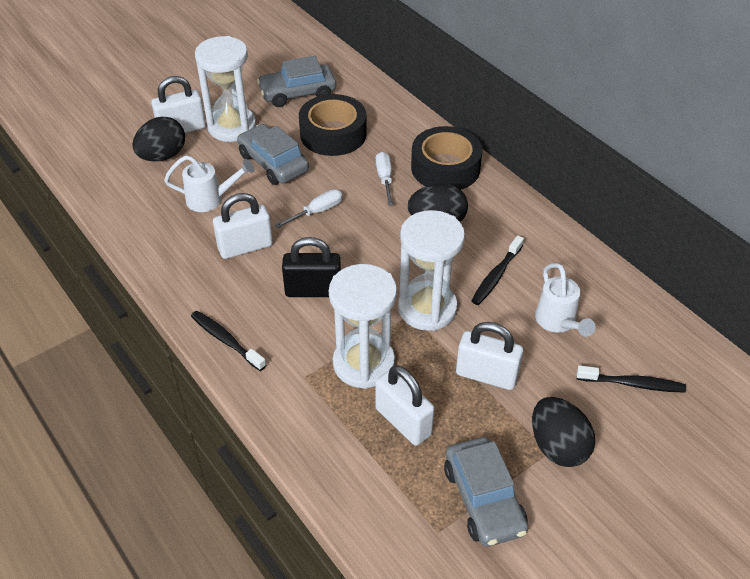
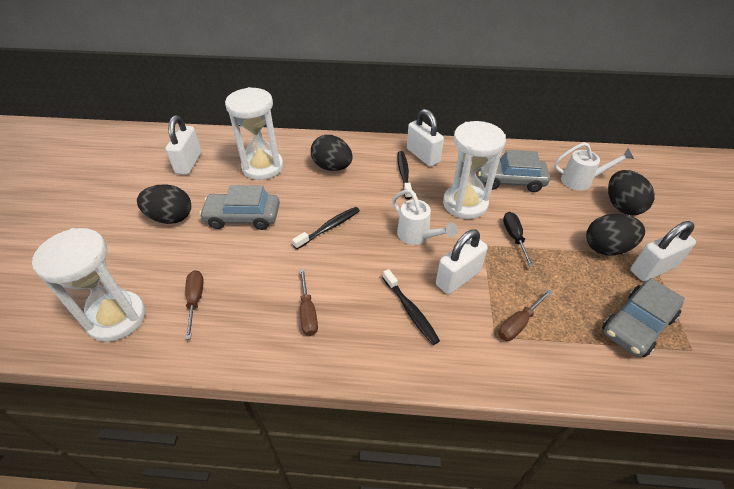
black egg: [132,117,185,161] [408,183,468,222] [532,397,595,467] = 3 -> [137,185,191,224] [311,135,353,171] [586,214,645,256] [608,170,655,215] = 4
black padlock: [282,237,341,297] = 1 -> none = 0
black screwdriver: none = 0 -> [503,212,534,267] = 1
black tape: [299,94,367,156] [411,126,482,190] = 2 -> none = 0
brown screwdriver: none = 0 -> [185,270,204,340] [300,269,318,336] [499,289,552,341] = 3
white screwdriver: [274,189,343,229] [376,152,393,206] = 2 -> none = 0

